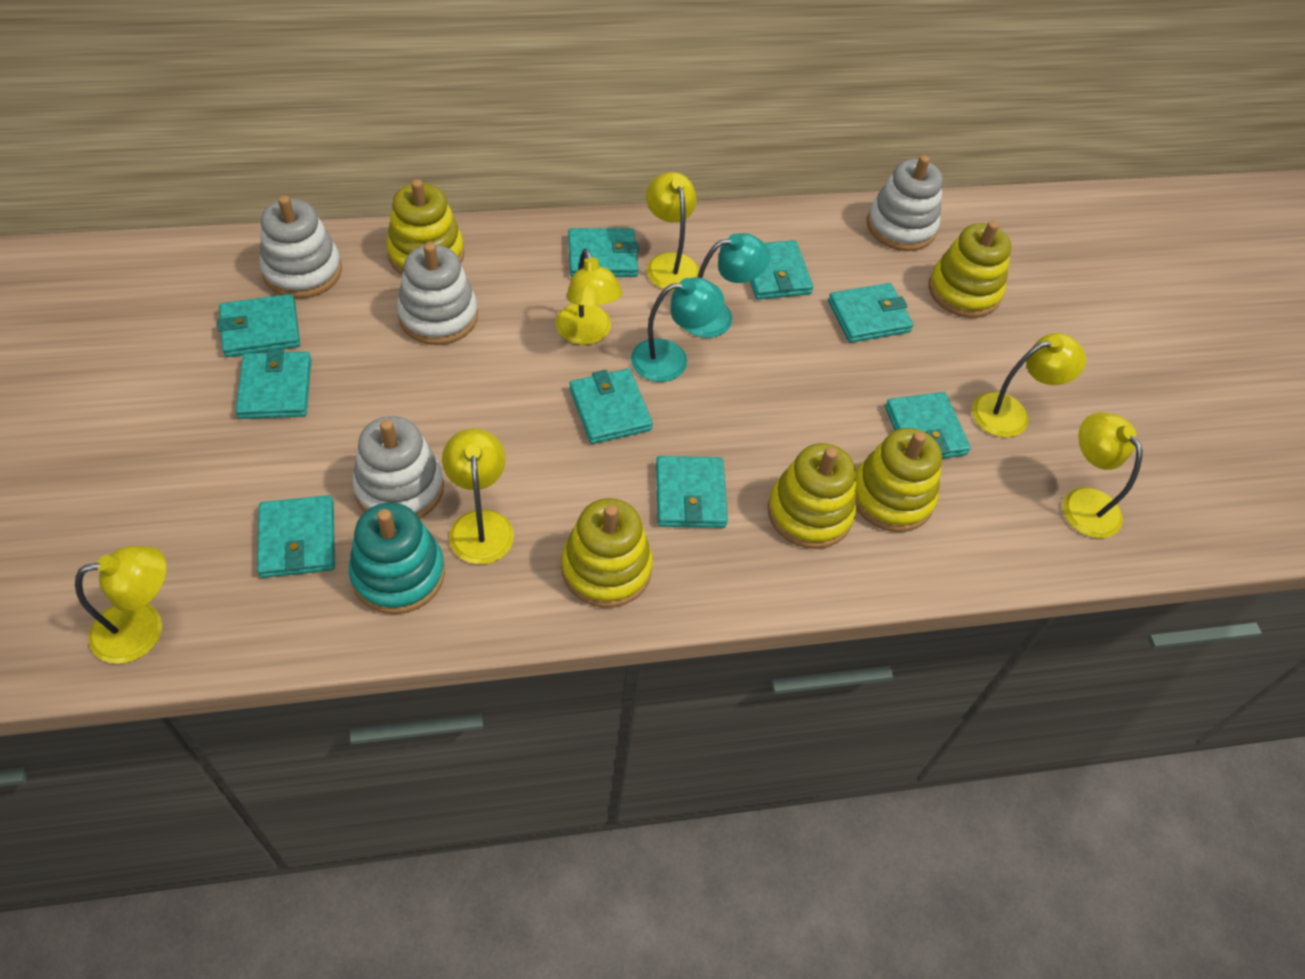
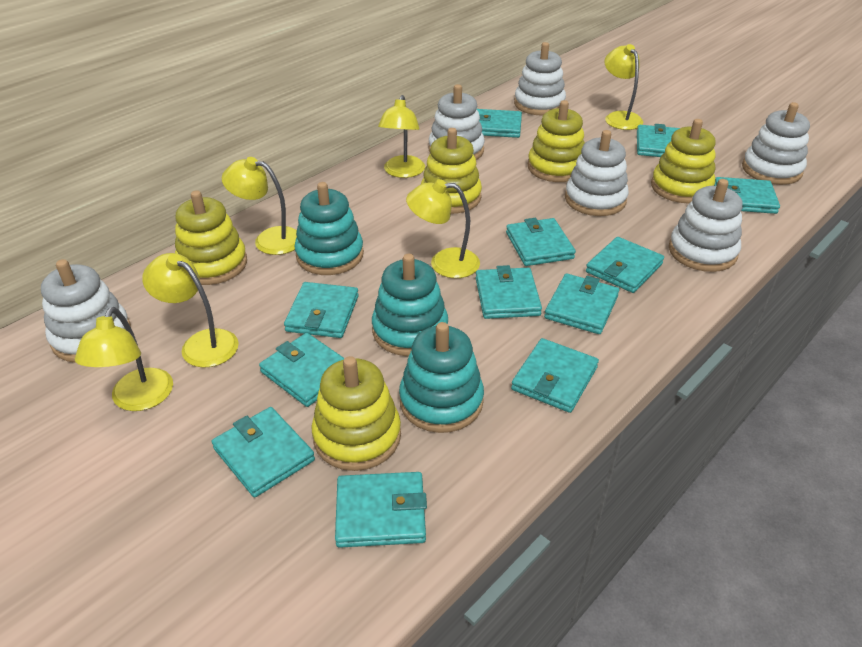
turquoise lamp: [631,277,724,382] [684,233,770,338] = 2 -> none = 0
turquoise stacking toy: [349,503,445,614] = 1 -> [294,182,364,275] [372,254,448,356] [399,322,484,433] = 3
turquoise wallet: [217,294,300,357] [236,349,311,419] [257,495,335,578] [568,228,639,277] [569,369,653,444] [656,456,728,528] [750,240,813,300] [828,283,913,343] [885,392,971,459] = 9 -> [212,407,315,498] [259,333,345,407] [284,282,359,338] [335,472,427,548] [476,109,522,138] [476,265,542,319] [506,218,576,266] [511,338,599,413] [544,273,619,334] [586,237,664,293] [637,124,680,157] [714,177,780,214] = 12
white stacking toy: [260,195,342,299] [352,416,444,519] [397,242,478,345] [867,155,943,251] = 4 -> [41,259,131,363] [429,84,485,160] [514,42,566,116] [565,130,629,216] [669,179,743,272] [742,102,810,185] = 6

